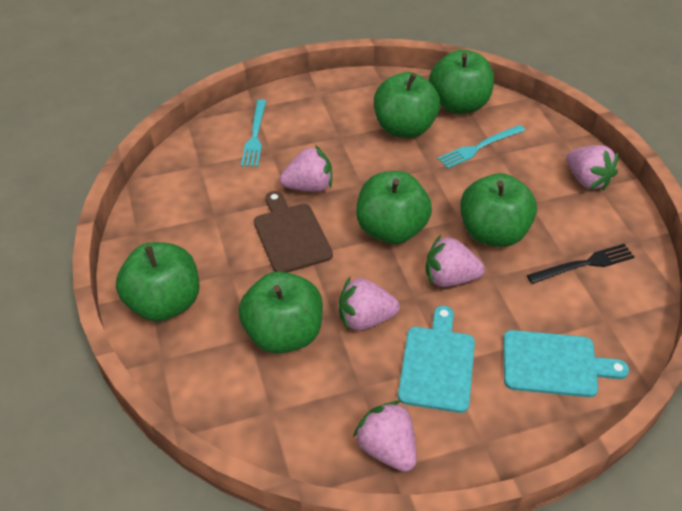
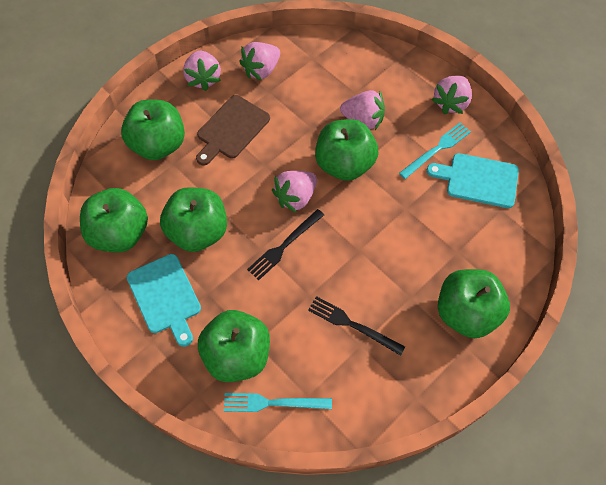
black fork: [527,244,635,284] = 1 -> [247,209,324,280] [308,296,405,356] = 2

